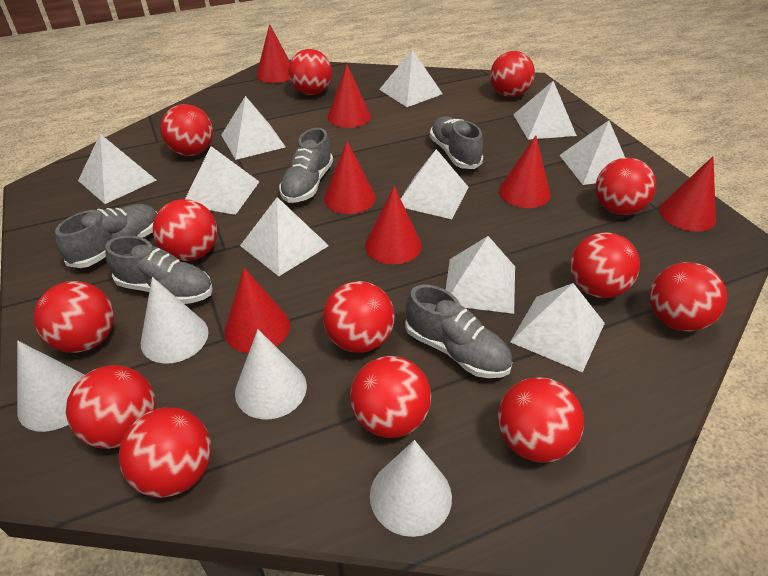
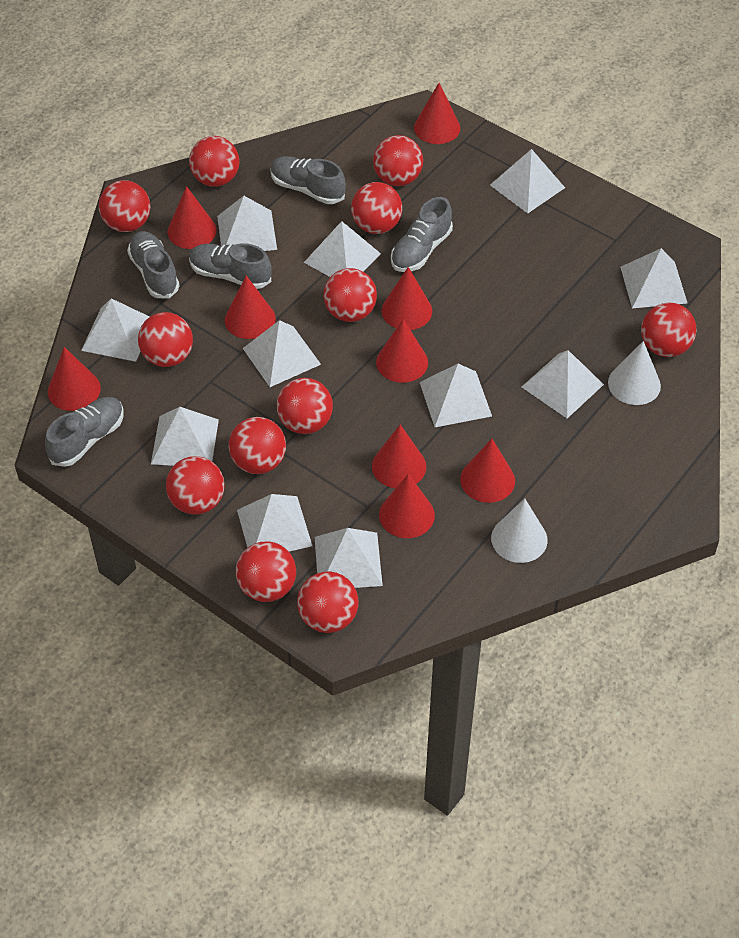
red ball: [34,281,114,353] [66,365,156,449] [118,407,211,498] [153,199,218,261] [160,104,213,156] [288,49,332,95] [323,281,395,353] [351,356,431,438] [490,51,535,97] [498,377,584,463] [570,232,640,298] [595,158,656,215] [650,262,727,331] = 13 -> [99,180,150,232] [138,312,193,367] [166,456,225,515] [189,136,239,187] [229,417,286,474] [236,542,296,602] [277,378,333,434] [297,571,359,633] [324,268,377,322] [351,182,402,234] [373,135,423,186] [641,303,697,357] = 12
red cone: [224,268,290,353] [256,24,290,83] [324,141,376,214] [328,64,371,128] [365,186,422,264] [499,136,551,208] [659,157,716,232] = 7 -> [48,347,101,411] [168,186,217,249] [225,276,276,339] [372,425,426,488] [376,319,428,383] [379,474,435,538] [381,267,432,330] [414,83,460,144] [460,439,515,503] = 9
white cone: [17,341,84,432] [141,277,208,364] [235,329,307,420] [370,440,452,537] = 4 -> [491,498,548,563] [608,341,661,405] = 2
white pyramid: [78,134,156,204] [185,146,259,215] [221,96,286,160] [240,197,329,276] [379,50,443,107] [401,149,468,219] [446,236,515,314] [510,283,605,373] [513,81,577,140] [559,120,625,185] = 10 -> [81,298,150,362] [151,407,219,466] [217,196,277,251] [237,494,312,552] [243,320,321,387] [304,221,381,277] [315,528,383,588] [420,364,492,427] [490,149,565,214] [522,350,604,418] [621,248,687,308] = 11

